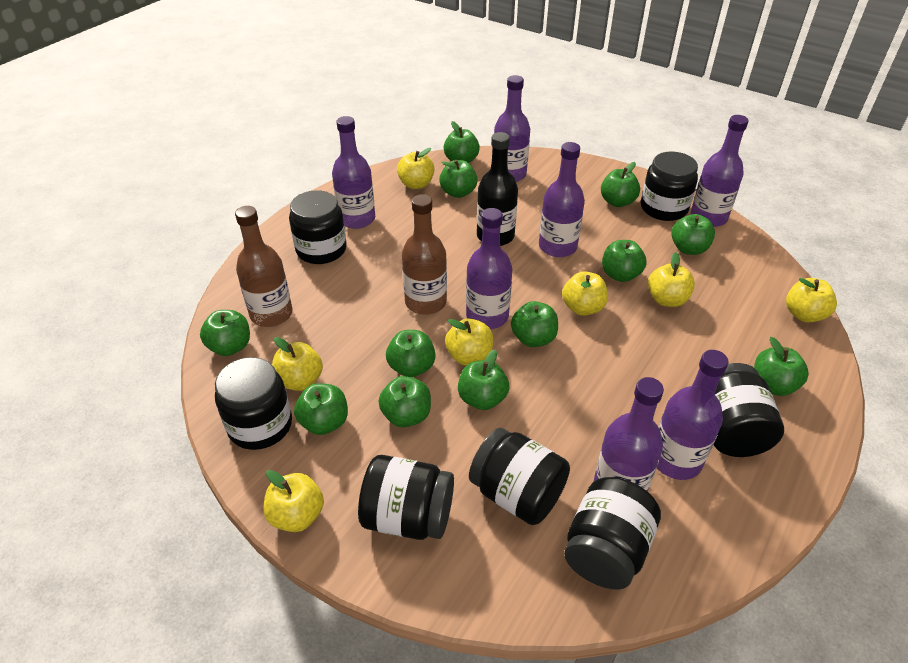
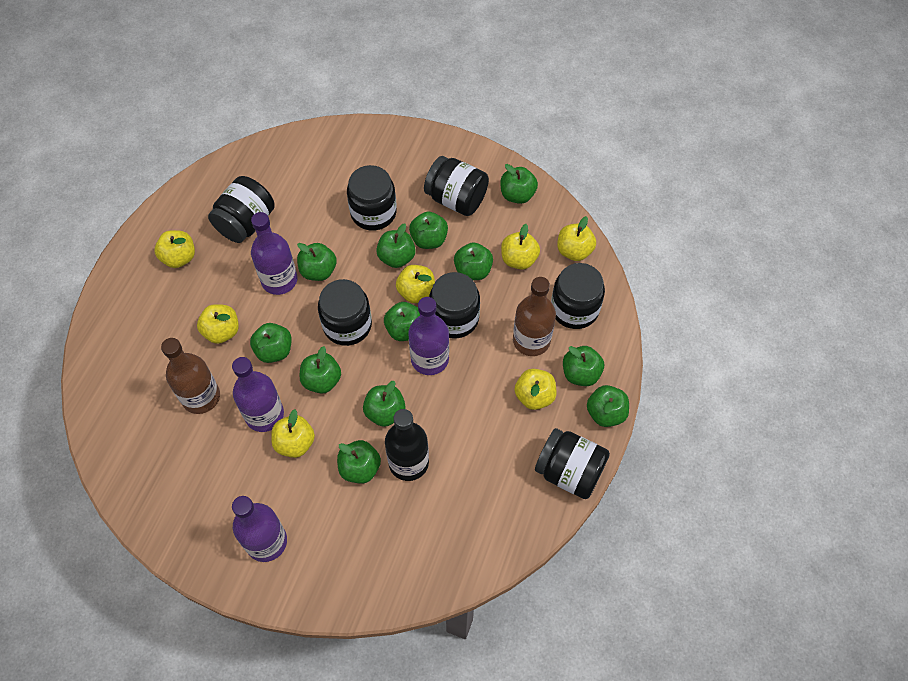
purple bottle: [332,116,375,229] [466,208,512,329] [494,75,530,182] [539,142,585,257] [594,377,664,492] [657,350,729,480] [691,115,749,227] = 7 -> [232,357,284,432] [232,496,287,562] [251,212,297,295] [408,297,449,375] = 4

